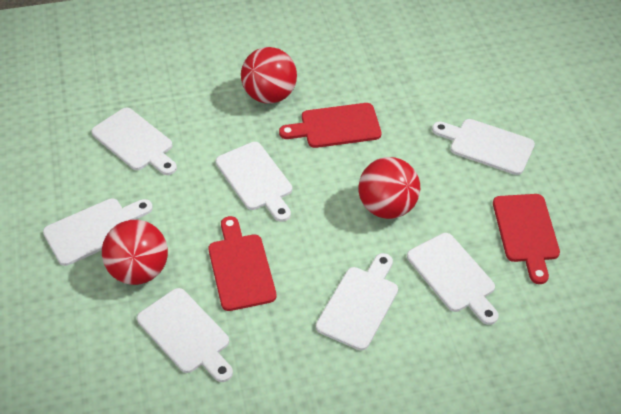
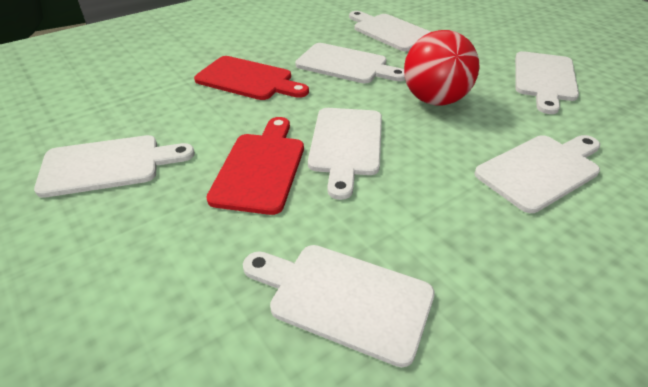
red ball: [102,220,168,285] [241,47,297,104] [358,157,420,219] = 3 -> [404,30,479,106] = 1
red cutting board: [208,216,276,311] [279,103,381,148] [493,194,560,284] = 3 -> [194,56,309,100] [206,117,304,215] = 2

